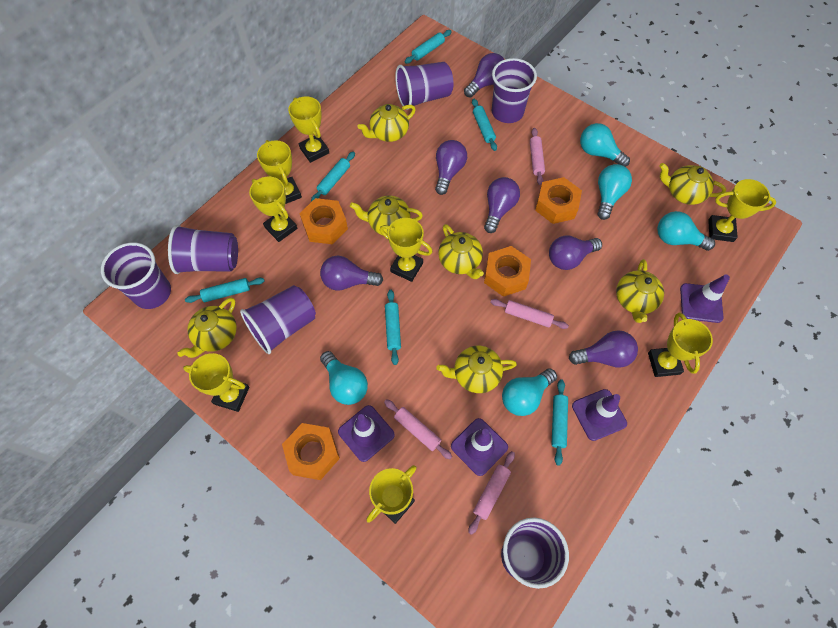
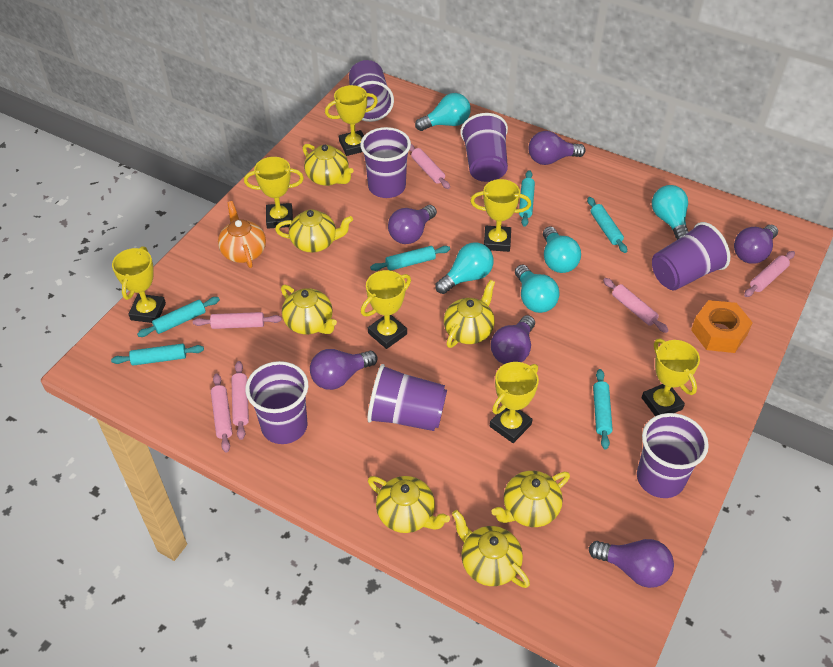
orange nut: [282,423,340,480] [299,198,348,244] [484,246,531,297] [535,177,582,224] = 4 -> [691,300,753,353] = 1
orange teapot: none = 0 -> [218,201,266,268] = 1
pink rolling pin: [384,399,452,459] [468,451,515,535] [491,299,569,329] [530,128,545,185] = 4 -> [193,312,282,329] [211,373,232,452] [231,361,249,440] [409,144,450,189] [603,278,669,333] [744,251,795,297] = 6
purple cup: [101,242,171,309] [168,225,238,274] [240,285,316,354] [395,62,454,110] [491,58,537,123] [501,518,569,589] = 6 -> [245,361,308,444] [349,60,394,122] [360,127,411,198] [367,364,447,431] [460,113,508,182] [637,413,709,498] [652,222,730,290] = 7
purple traffic cone: [338,405,395,462] [451,418,508,476] [572,389,627,441] [680,274,730,323] = 4 -> none = 0
yellow trophy: [183,353,249,412] [249,177,297,242] [257,140,302,204] [288,96,329,163] [367,465,417,524] [380,218,432,282] [648,313,713,377] [708,179,776,242] = 8 -> [112,246,166,323] [244,157,304,228] [325,85,378,156] [361,270,411,349] [470,179,531,252] [490,362,539,443] [642,339,700,416] = 7

